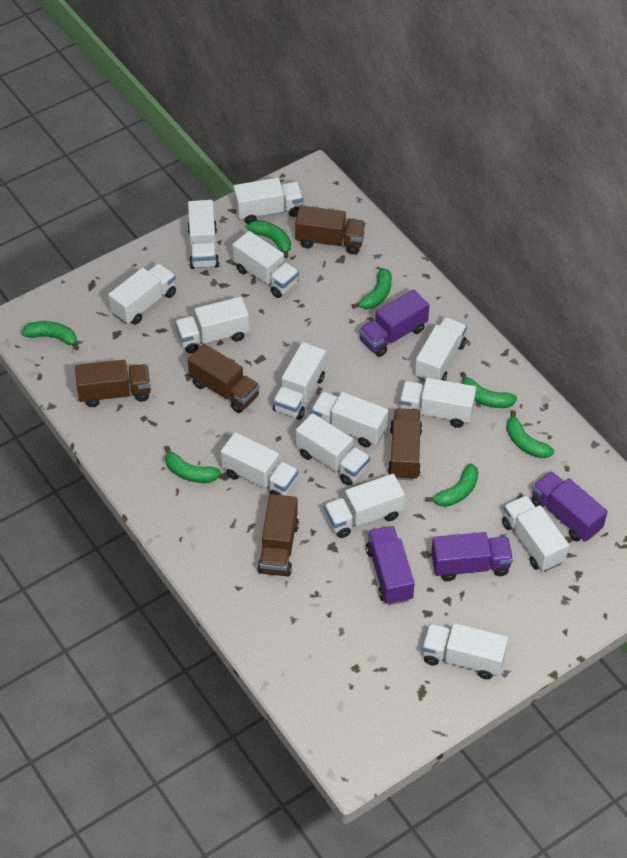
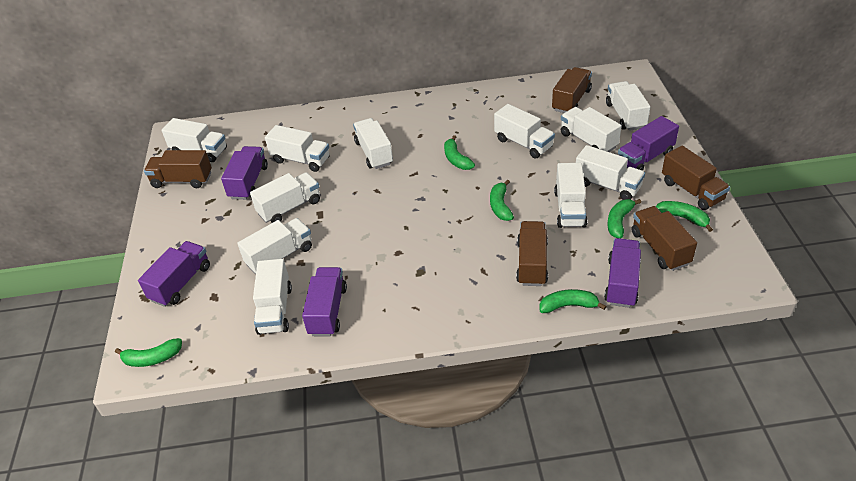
green banana: [21,321,79,350] [165,446,221,483] [246,220,291,258] [352,268,392,309] [426,464,479,507] [460,372,517,408] [506,410,554,459] = 7 -> [115,338,182,367] [444,135,475,170] [490,179,514,221] [539,289,606,313] [607,199,641,238] [656,201,713,232] = 6
purple truck: [359,289,429,357] [366,526,415,605] [431,532,513,581] [531,471,608,542] = 4 -> [138,241,210,307] [221,146,268,200] [302,267,347,336] [604,238,641,308] [618,116,679,171] = 5
white truck: [108,263,176,325] [175,297,250,353] [187,200,219,269] [221,432,298,496] [232,231,299,298] [233,178,303,224] [273,342,326,420] [296,413,370,486] [311,391,388,447] [324,474,405,538] [399,378,476,428] [415,317,467,382] [422,623,508,679] [502,495,569,572] = 14 -> [162,118,227,162] [237,218,312,274] [250,172,320,223] [253,259,292,335] [265,125,330,172] [353,118,393,169] [494,104,555,159] [554,163,588,228] [561,107,621,152] [576,145,645,200] [606,81,650,131] = 11

